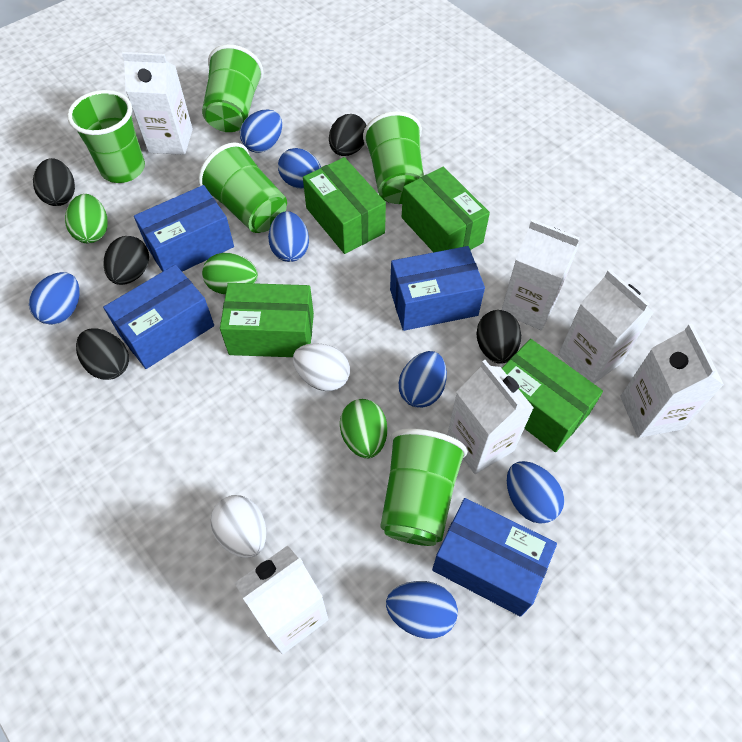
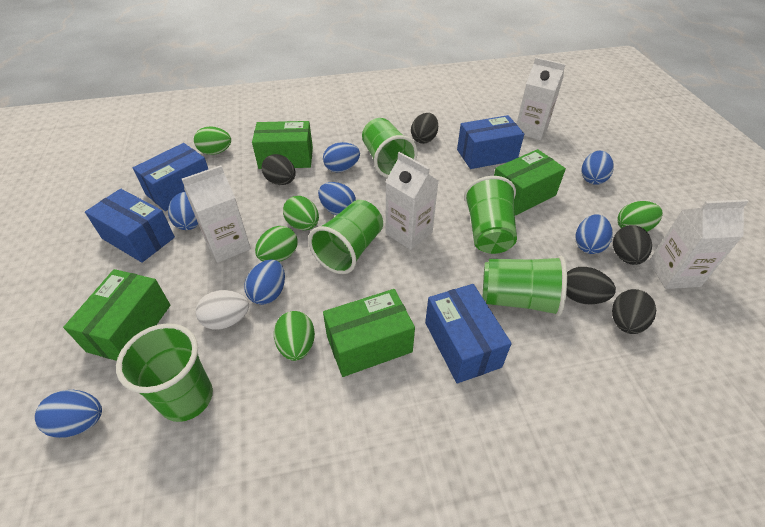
green egg: [65,194,108,243] [202,253,258,294] [340,399,387,458] = 3 -> [194,126,231,155] [255,226,298,262] [274,311,315,361] [283,196,319,230] [617,201,663,232] = 5
white carton: [122,52,193,155] [235,546,328,654] [447,360,534,474] [502,219,580,330] [558,269,654,384] [620,324,724,438] = 6 -> [182,165,251,263] [386,152,438,250] [517,58,566,140] [649,199,749,289] = 4
white egg: [211,495,266,558] [293,343,350,391] = 2 -> [196,290,249,330] = 1

